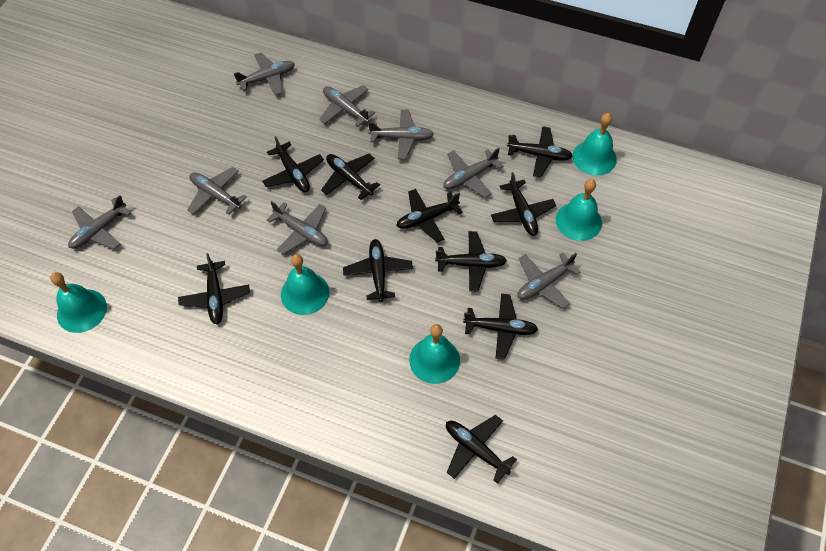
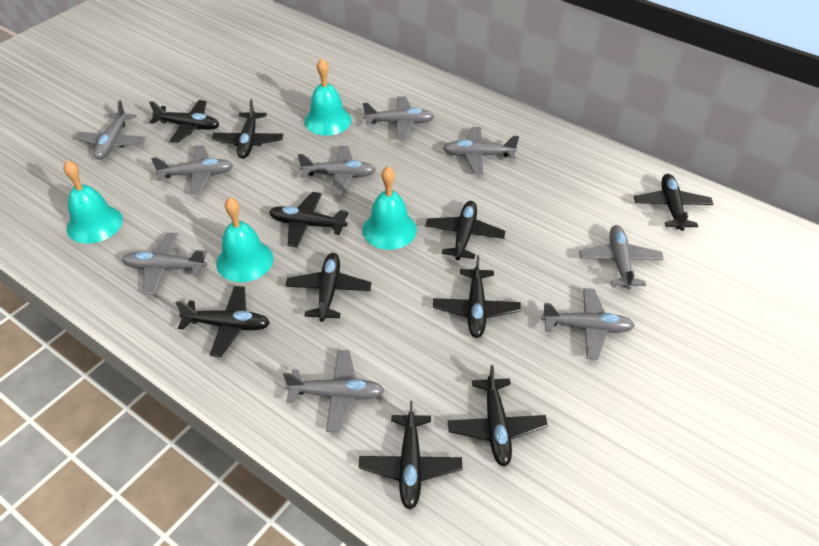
grey plane: [68,195,131,249] [188,167,247,215] [234,52,295,95] [267,201,328,254] [319,85,375,127] [368,109,434,159] [443,148,504,198] [517,253,581,309] = 8 -> [75,100,147,159] [122,233,207,295] [151,145,233,195] [283,350,384,432] [298,146,376,195] [363,96,435,139] [443,127,519,174] [541,288,635,360] [579,225,664,290] = 9
turquoise bell: [50,272,107,333] [281,254,329,315] [409,324,460,384] [556,179,602,241] [573,113,617,176] = 5 -> [64,160,123,244] [216,197,273,282] [304,58,351,136] [362,166,417,250] = 4

